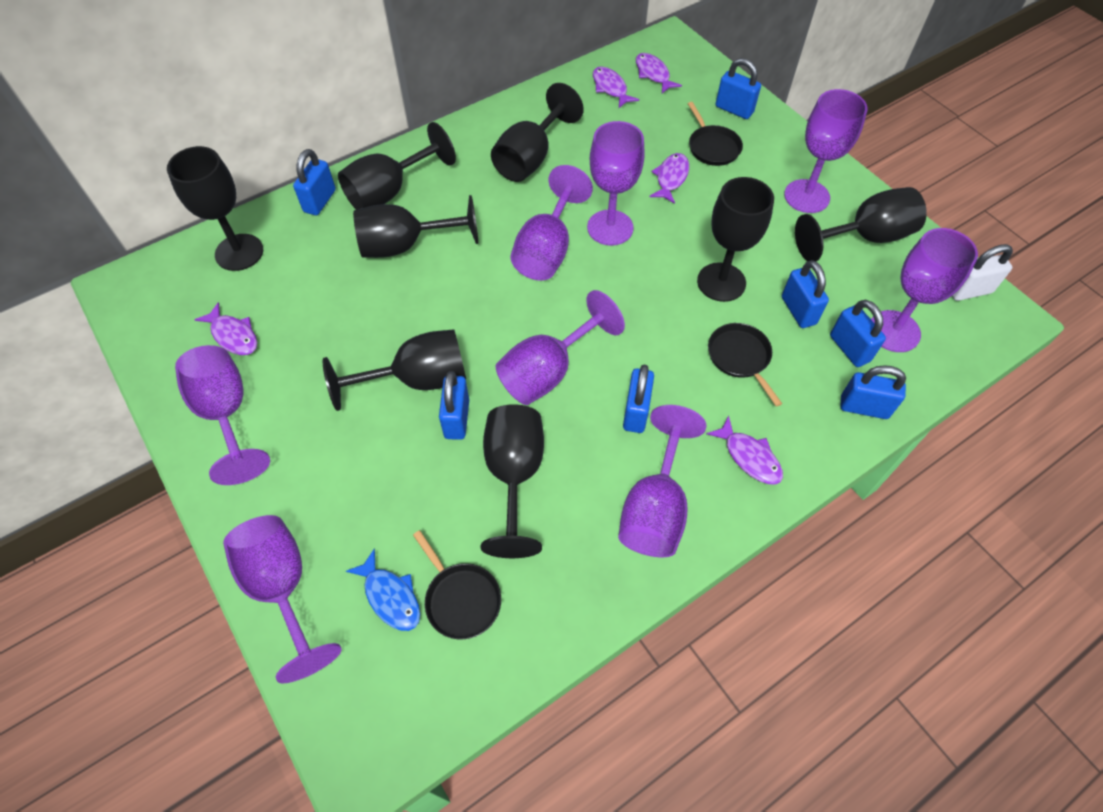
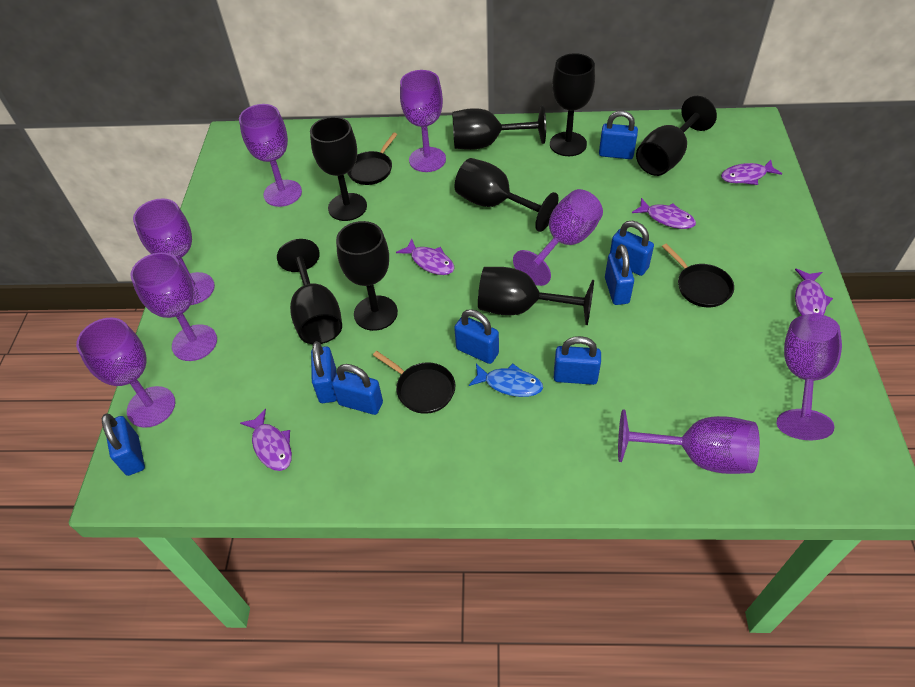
blue padlock: [293,149,336,215] [439,371,469,440] [623,365,654,433] [716,58,761,119] [782,260,829,328] [830,300,886,367] [840,365,906,419] = 7 -> [102,414,145,476] [311,341,337,403] [332,364,383,415] [454,309,499,364] [554,336,601,385] [599,111,638,159] [605,244,634,305] [610,221,654,276] = 8
white padlock: [952,244,1013,301] = 1 -> none = 0

